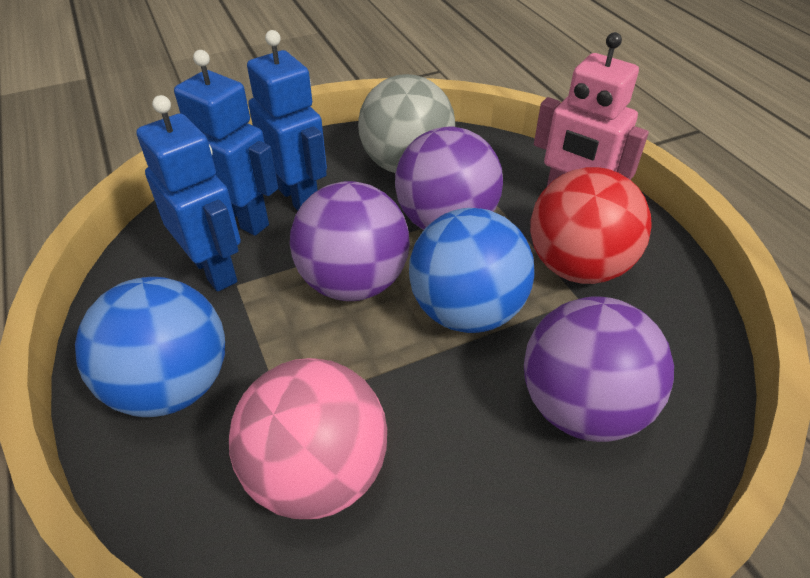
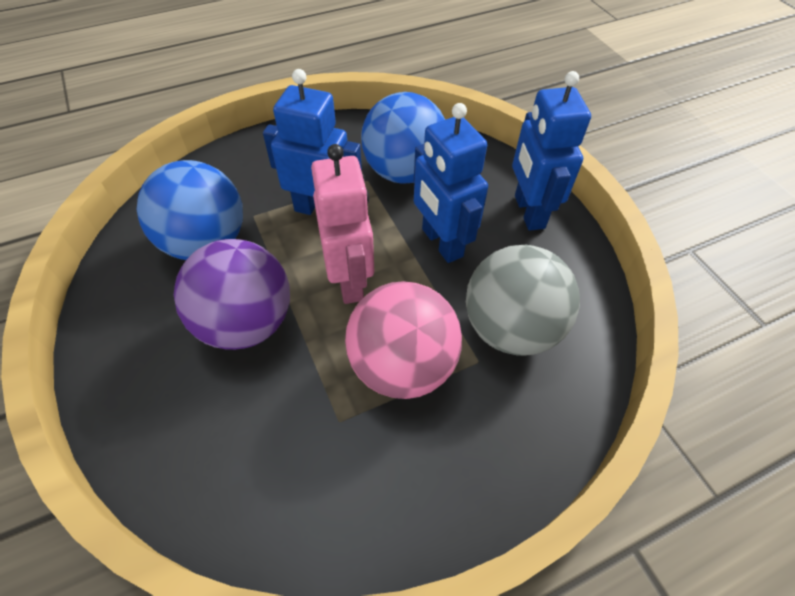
purple ball: [290,181,410,301] [395,126,503,230] [524,296,674,442] = 3 -> [174,239,290,350] = 1
red ball: [530,167,652,284] = 1 -> none = 0

